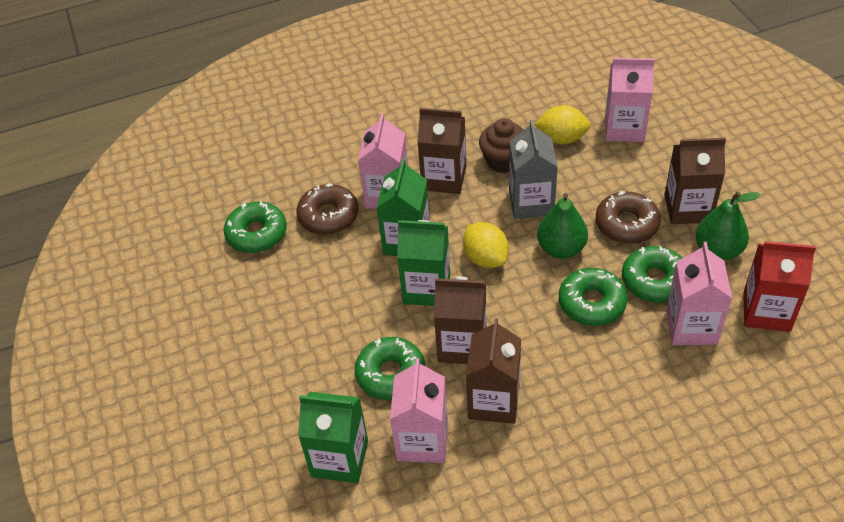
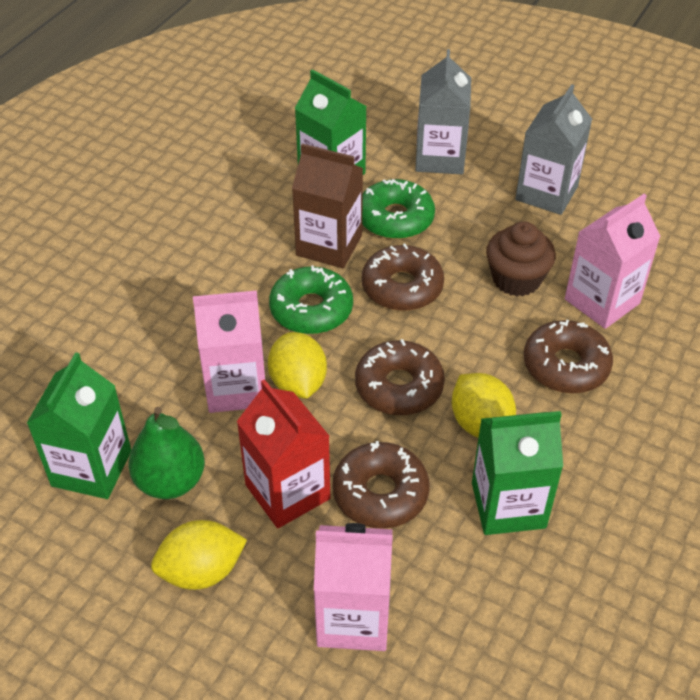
brown carton: [417,108,466,194] [434,277,486,364] [466,318,521,424] [664,137,726,224] = 4 -> [292,144,363,268] = 1
brown donut: [296,183,359,235] [596,191,661,244] = 2 -> [332,441,430,529] [355,339,445,415] [362,243,444,311] [524,319,613,393] = 4
green donut: [224,201,287,253] [355,337,425,400] [559,268,627,326] [622,246,682,303] = 4 -> [269,265,353,334] [362,179,435,239] = 2
green pear: [537,193,588,259] [696,191,761,260] = 2 -> [128,407,205,499] = 1
grey carton: [509,120,558,219] = 1 -> [415,49,471,174] [515,84,592,215] = 2
pink carton: [358,113,408,209] [390,358,448,463] [605,58,655,142] [666,242,732,345] = 4 -> [193,290,266,413] [314,523,393,651] [565,194,661,329] = 3
yellow lemon: [463,222,509,268] [534,105,591,144] = 2 -> [151,520,247,590] [268,332,327,399] [452,373,516,438] = 3

